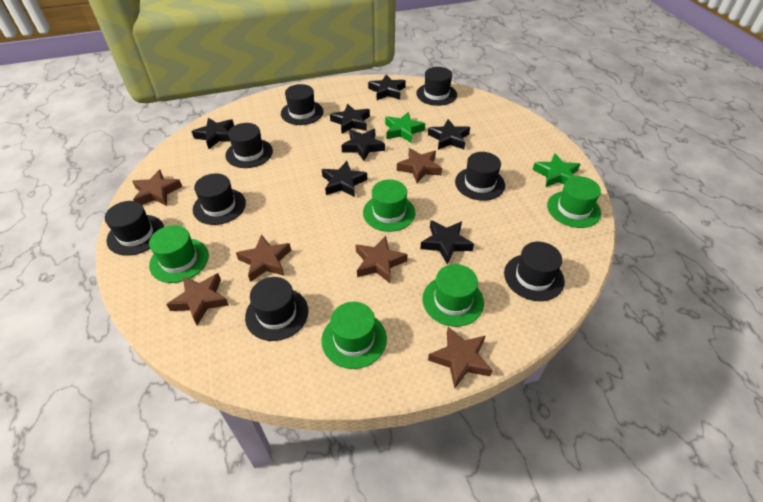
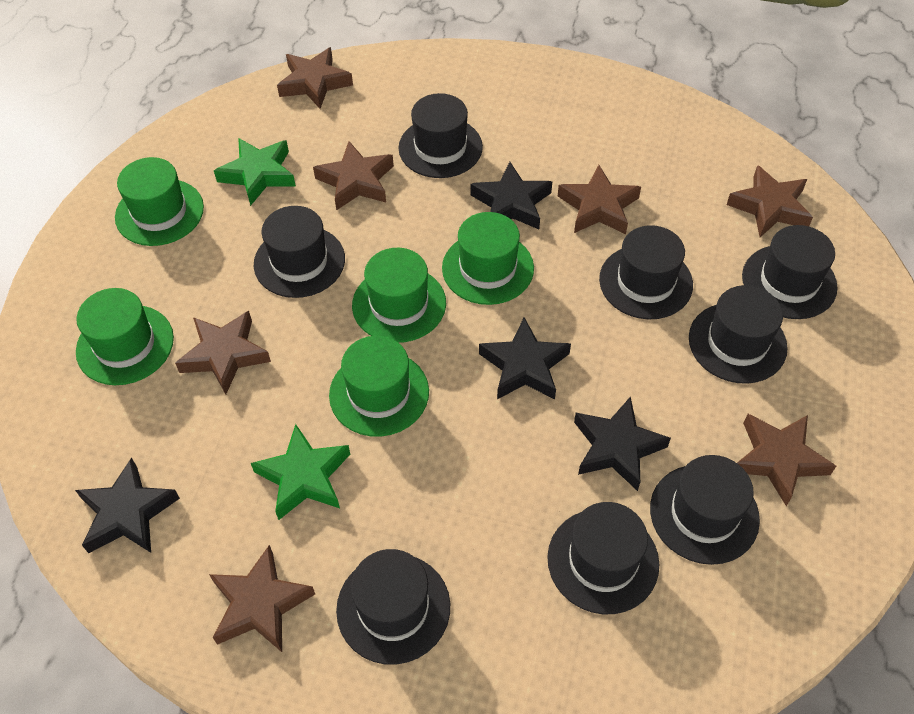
black star: [191,118,234,149] [322,161,367,197] [330,104,370,134] [341,129,385,161] [368,74,406,100] [420,220,474,264] [428,119,470,150] = 7 -> [75,458,180,553] [471,162,552,229] [479,317,571,399] [574,396,671,491] = 4
brown star: [132,170,182,206] [166,273,229,325] [236,234,291,282] [356,236,408,283] [397,148,442,183] [428,327,493,389] = 6 -> [175,311,271,395] [209,545,315,652] [277,47,353,109] [313,141,394,211] [558,165,641,234] [727,165,813,237] [737,414,836,506] = 7

